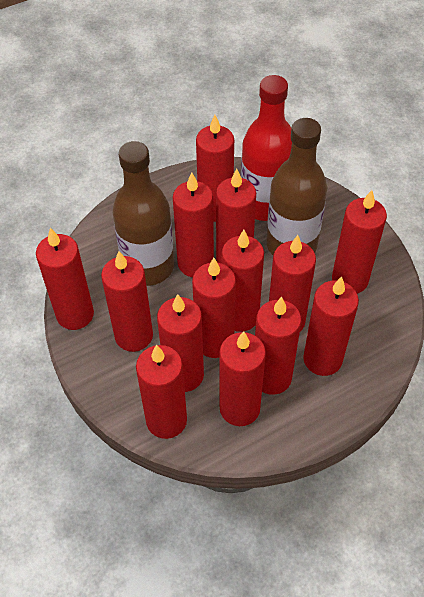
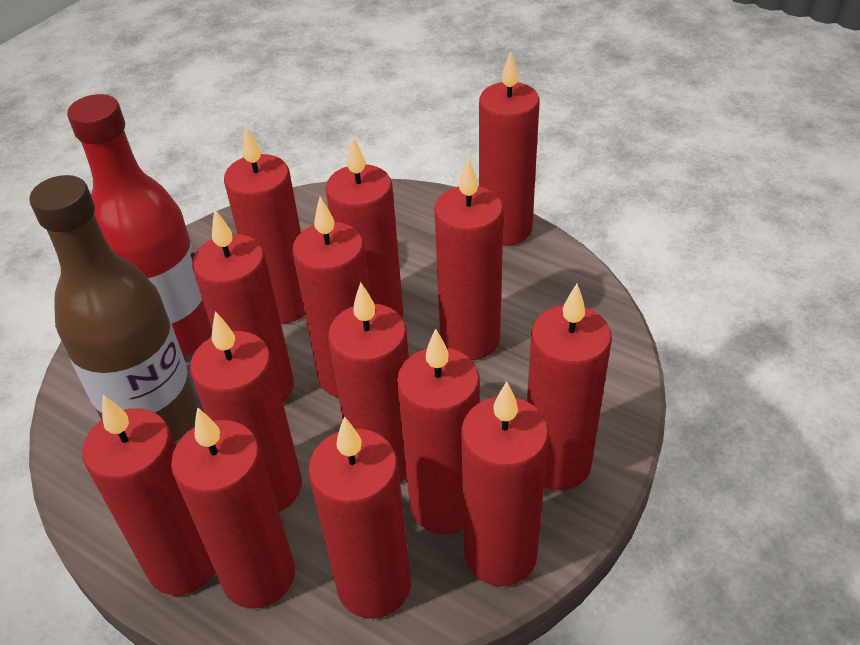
brown bottle: [112,141,174,286] [266,118,327,255] = 2 -> [29,175,199,441] = 1

